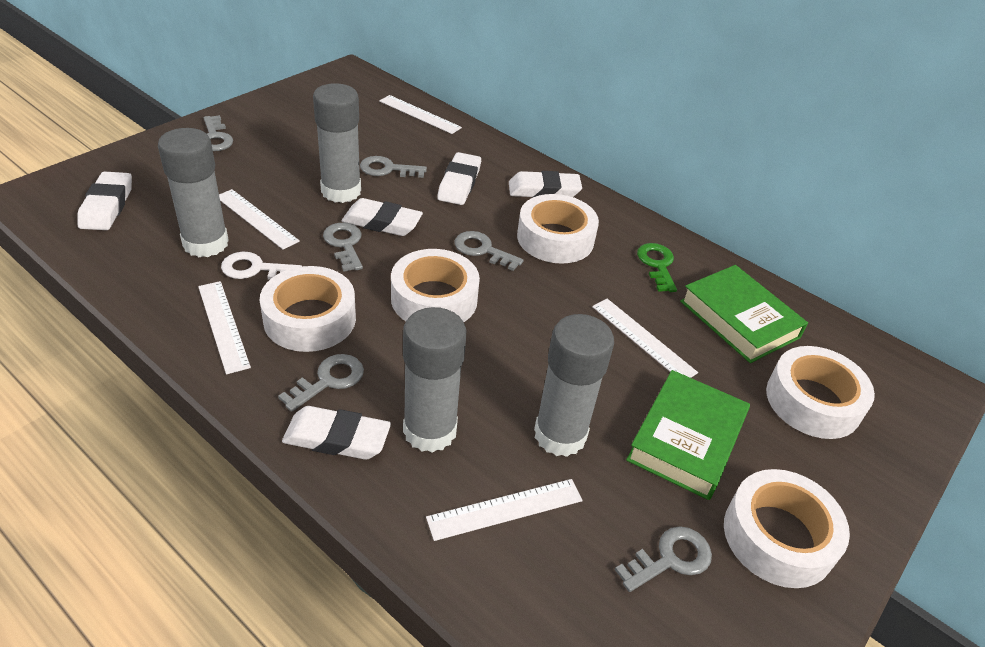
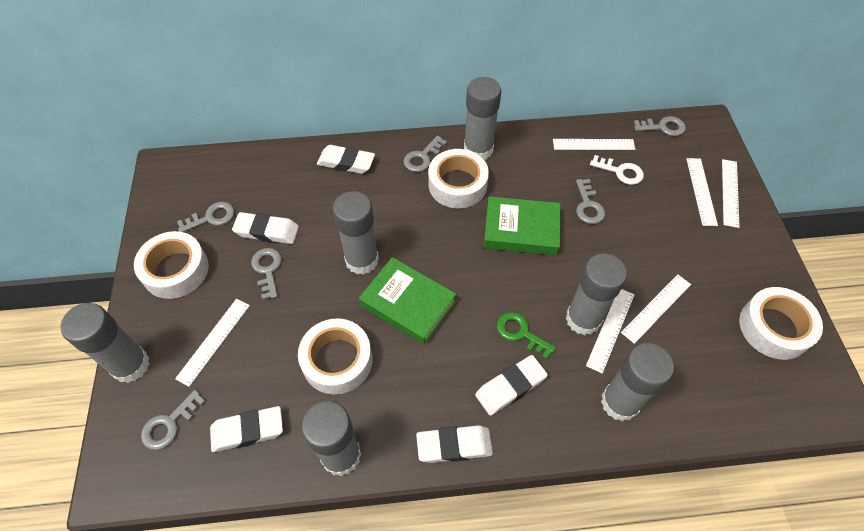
grey glue stick: [158,128,229,257] [313,83,361,203] [403,307,466,453] [534,314,614,457] = 4 -> [60,303,150,383] [301,401,361,476] [333,191,379,275] [464,77,501,160] [566,253,627,335] [601,343,674,422] = 6
white ruler: [198,281,251,374] [219,189,300,250] [379,95,462,134] [426,479,583,541] [592,299,698,378] = 5 -> [175,299,250,387] [553,139,635,150] [586,289,635,374] [621,274,691,344] [686,158,718,226] [722,159,740,228] = 6
white tape: [260,266,356,352] [391,249,480,322] [517,194,599,264] [724,469,850,588] [766,346,875,439] = 5 -> [134,231,209,299] [298,318,372,394] [428,149,489,208] [739,287,823,360] = 4

